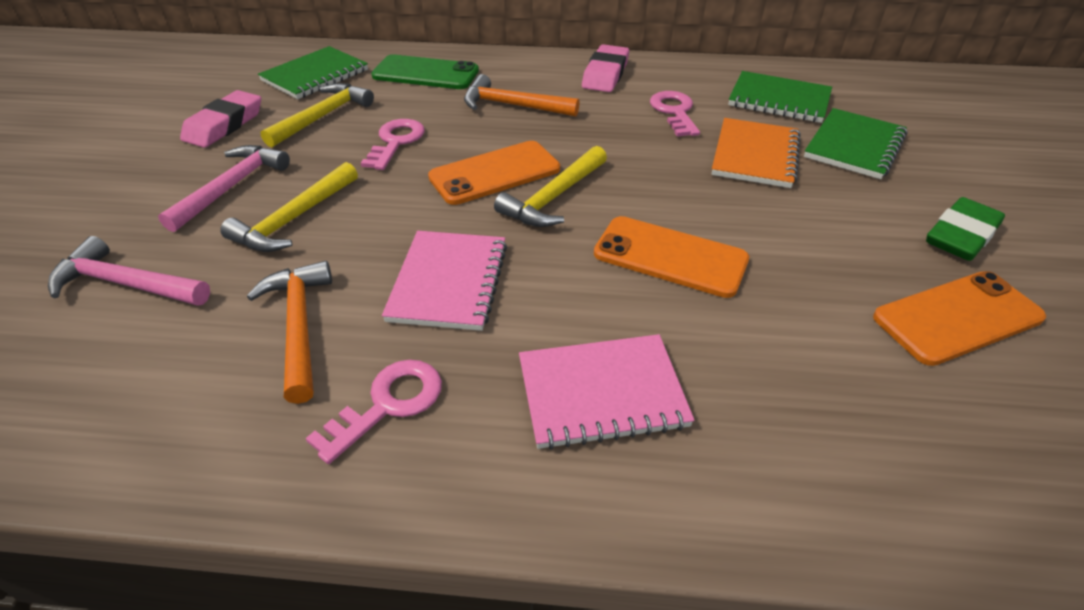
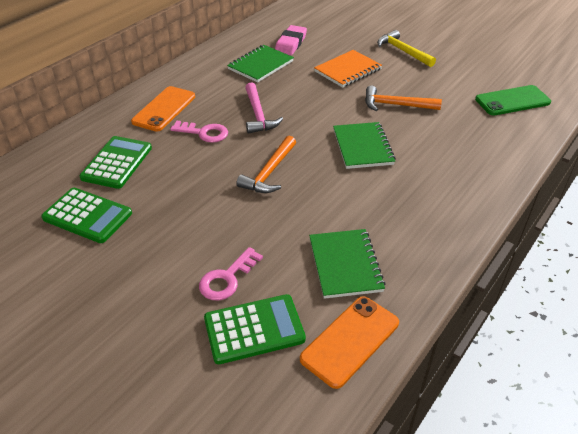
green calculator: none = 0 -> [41,188,132,243] [79,136,152,189] [204,294,306,364] = 3
green eraser: [926,197,1005,261] = 1 -> none = 0
orange phone: [428,141,560,205] [594,216,749,298] [873,271,1046,366] = 3 -> [131,86,195,132] [300,296,399,389] = 2
pink eraser: [180,90,261,148] [582,44,629,92] = 2 -> [275,25,307,56] = 1
pink hammer: [48,236,210,306] [158,145,290,232] = 2 -> [245,82,283,134] = 1
pink key: [305,360,442,464] [361,119,425,170] [650,91,700,137] = 3 -> [170,120,228,143] [199,247,263,301] = 2
pink notebook: [382,231,507,331] [519,334,694,450] = 2 -> none = 0
yellow hammer: [220,162,358,252] [261,83,374,148] [494,146,607,227] = 3 -> [377,30,436,67] = 1

